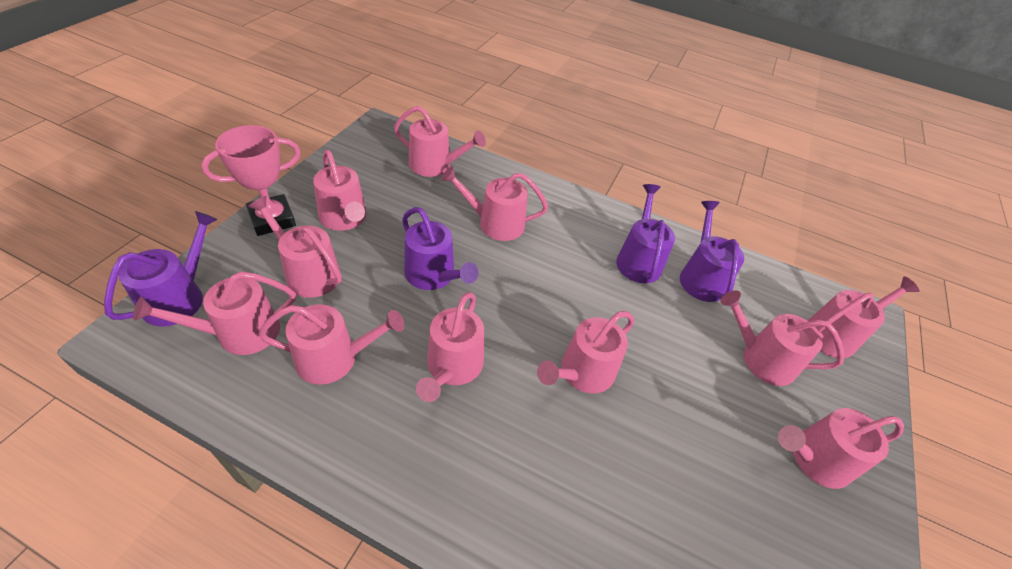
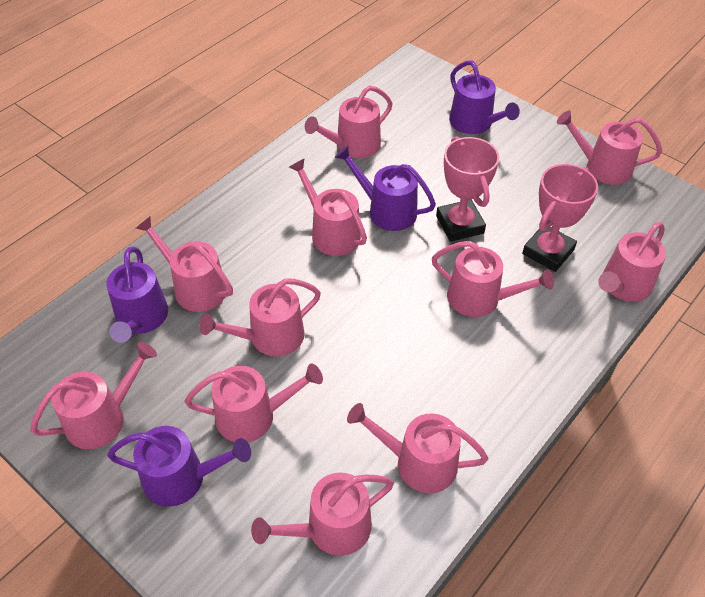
pink trophy: [201,125,301,236] = 1 -> [436,136,499,242] [522,164,598,272] = 2

